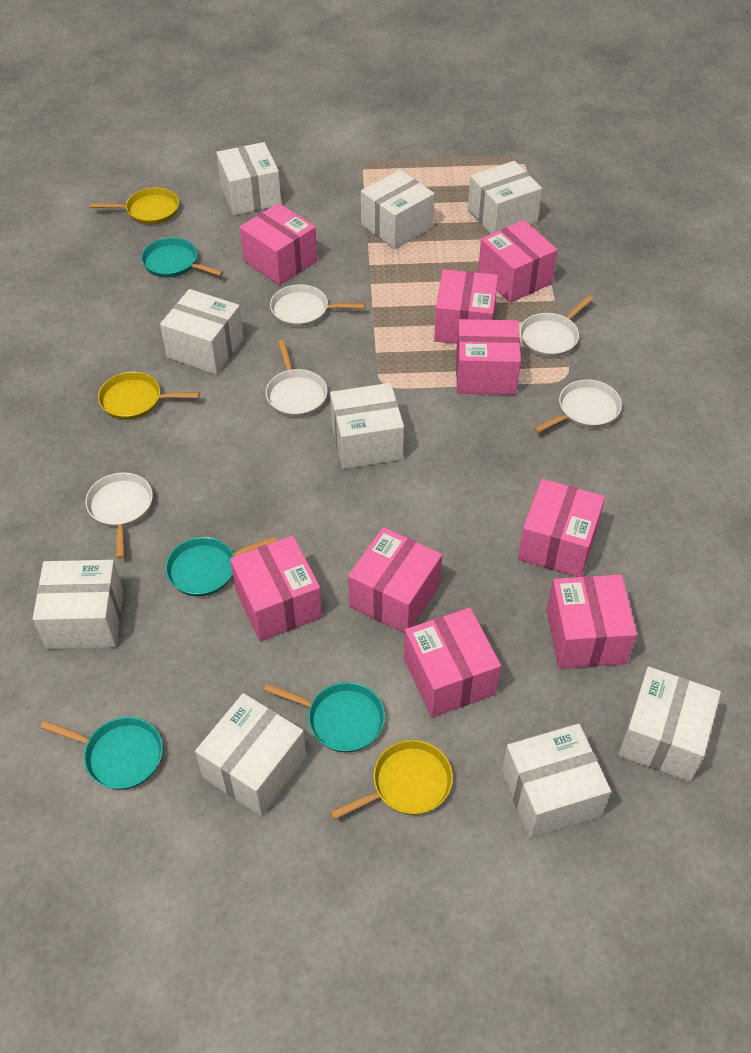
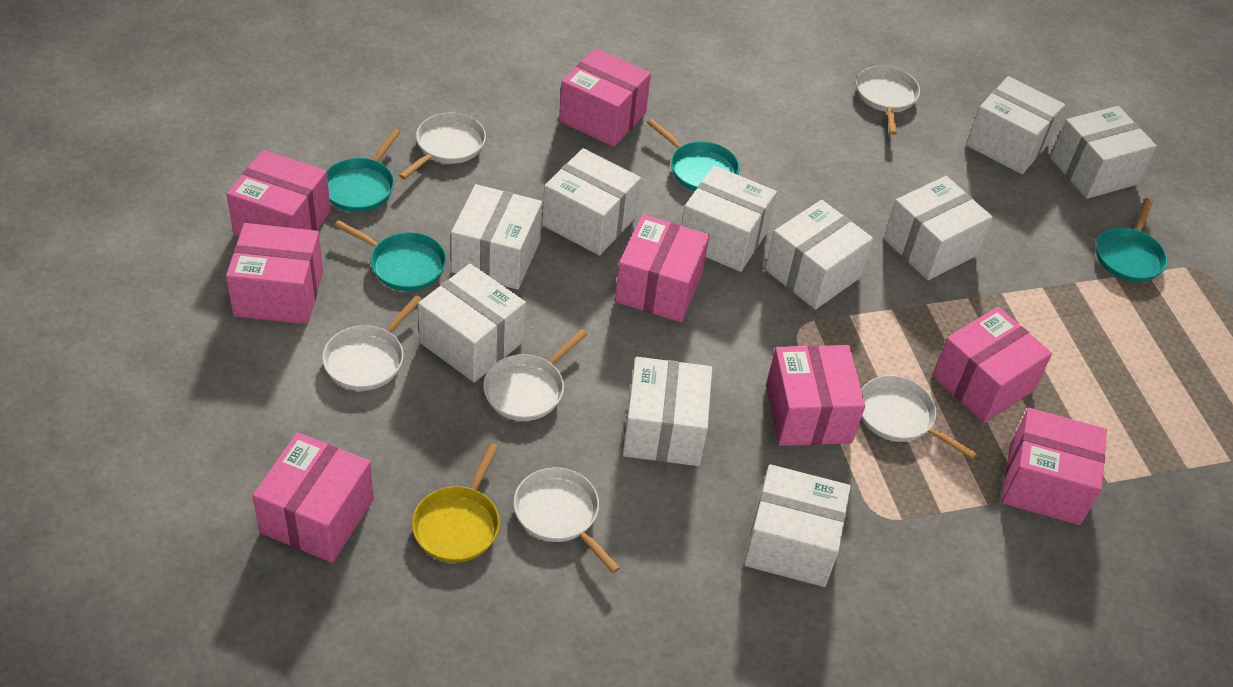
pink box: [230,536,322,641] [240,203,317,285] [348,527,442,633] [404,607,501,717] [434,269,498,344] [456,319,521,395] [478,220,558,303] [518,479,605,577] [547,574,637,669] = 9 -> [226,150,331,236] [226,223,323,324] [252,432,374,563] [559,48,651,147] [615,214,710,322] [766,345,865,446] [932,307,1052,423] [1002,408,1107,525] = 8
white box: [33,560,124,649] [160,289,244,375] [195,693,306,816] [216,142,282,215] [330,383,404,469] [361,170,435,249] [468,161,542,234] [502,724,611,839] [618,667,721,782] = 9 -> [418,263,526,382] [451,184,542,290] [542,148,641,256] [623,357,712,466] [681,166,777,272] [744,464,851,587] [765,200,873,310] [884,176,993,280] [966,76,1065,174] [1050,106,1157,199] = 10
white pan: [85,472,153,559] [266,340,328,417] [270,284,365,327] [520,295,593,357] [534,380,622,433] = 5 -> [322,295,422,391] [399,112,486,179] [483,329,587,421] [514,468,620,573] [856,66,920,135] [861,376,977,460] = 6
yellow pan: [90,188,179,225] [98,372,200,420] [330,740,453,820] = 3 -> [412,443,500,563] = 1

